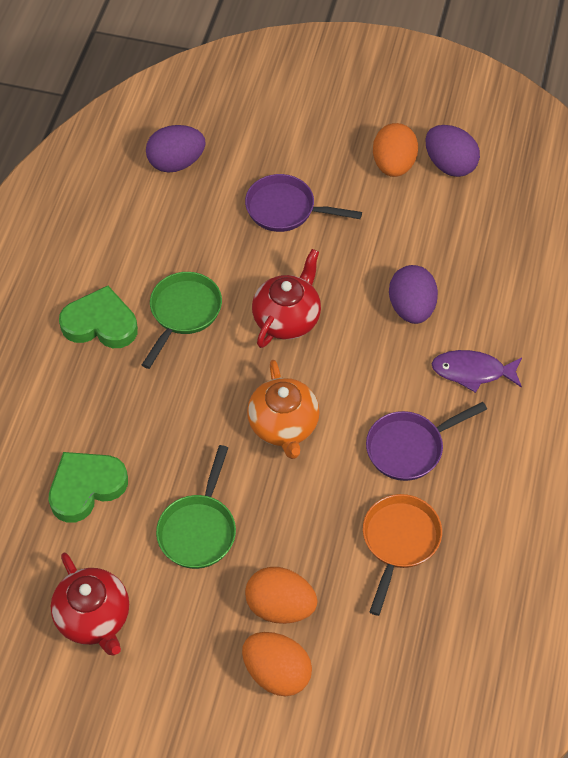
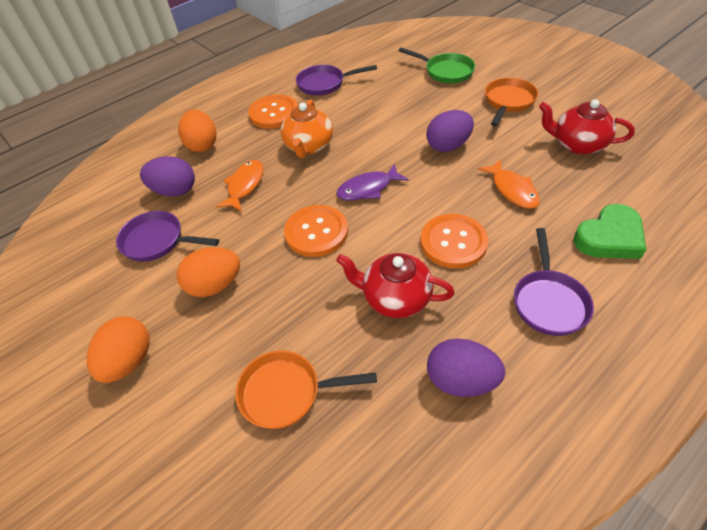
green heart: [48,452,128,523] [59,286,138,348] = 2 -> [574,204,646,259] = 1
green pan: [142,272,222,369] [156,445,236,569] = 2 -> [399,47,475,83] = 1
orange button: none = 0 -> [248,94,298,129] [284,205,348,257] [420,214,488,269] = 3
orange fish: none = 0 -> [216,160,264,211] [478,159,540,209] = 2
orange pan: [363,494,442,616] = 1 -> [235,351,377,429] [485,78,538,126] = 2
purple pan: [245,174,362,232] [366,402,487,481] = 2 -> [116,211,219,262] [296,65,377,96] [514,228,594,336] = 3

